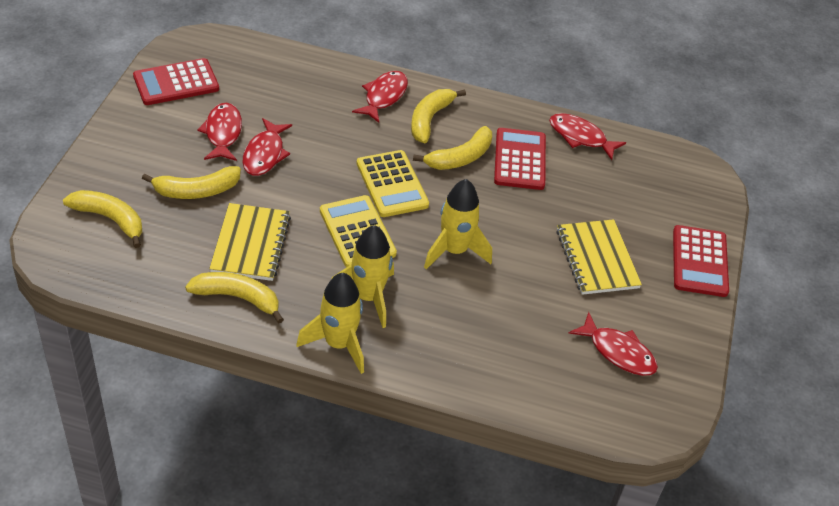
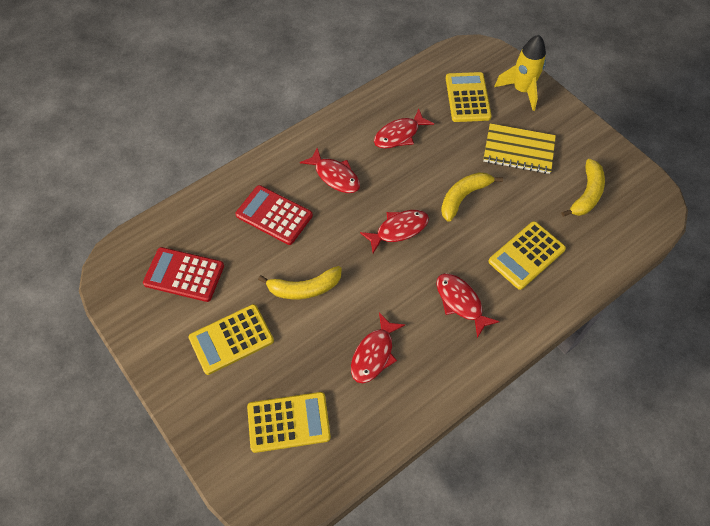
red calculator: [133,58,219,105] [494,128,546,190] [673,225,729,297] = 3 -> [143,247,224,302] [235,185,313,245] = 2
yellow banana: [63,190,142,248] [142,166,241,199] [185,272,284,323] [411,89,466,143] [413,126,492,170] = 5 -> [258,266,342,299] [441,172,503,222] [562,159,605,217] = 3
yellow calculator: [320,195,397,267] [357,150,429,217] = 2 -> [189,304,274,375] [247,392,331,453] [446,72,492,122] [488,221,566,290] = 4
yellow notebook: [209,203,291,281] [556,219,642,295] = 2 -> [483,123,556,174] = 1
yellow rocket: [296,273,364,374] [332,225,394,328] [424,179,492,269] = 3 -> [494,35,546,111] = 1

